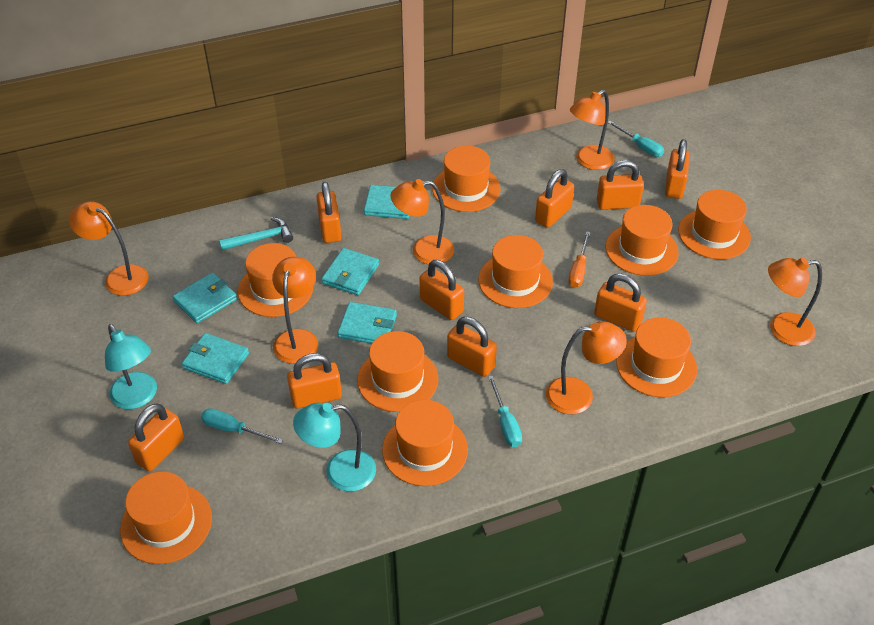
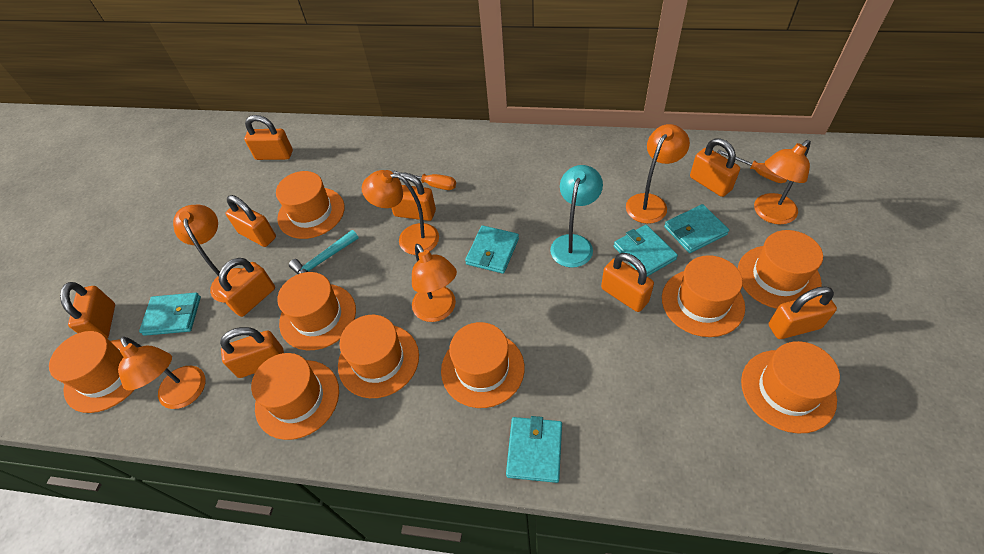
orange screwdriver: [568,231,591,288] = 1 -> [392,170,456,190] [717,150,787,183] = 2
turquoise lamp: [105,324,157,409] [293,403,376,492] = 2 -> [550,165,603,268] = 1
turquoise screwdriver: [201,408,283,444] [488,375,522,447] [608,121,664,157] = 3 -> none = 0

